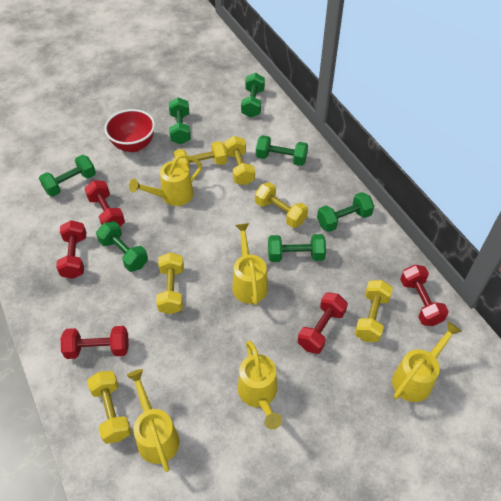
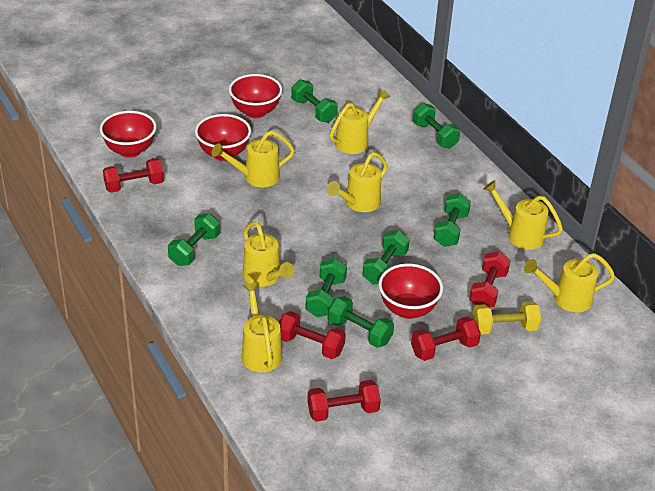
red bowl: [104,109,155,152] = 1 -> [100,111,157,158] [195,114,251,161] [229,74,282,118] [379,264,443,319] = 4
yellow dumbbell: [87,371,131,444] [156,252,184,314] [174,141,227,170] [224,136,255,185] [255,182,308,228] [355,280,393,342] = 6 -> [472,301,541,334] = 1
yellow watering can: [127,369,180,472] [129,154,202,206] [232,223,268,305] [238,340,282,430] [392,321,462,402] = 5 -> [212,130,295,187] [242,282,282,373] [243,221,294,287] [327,152,388,212] [330,89,390,154] [483,180,563,250] [524,253,615,312] = 7

